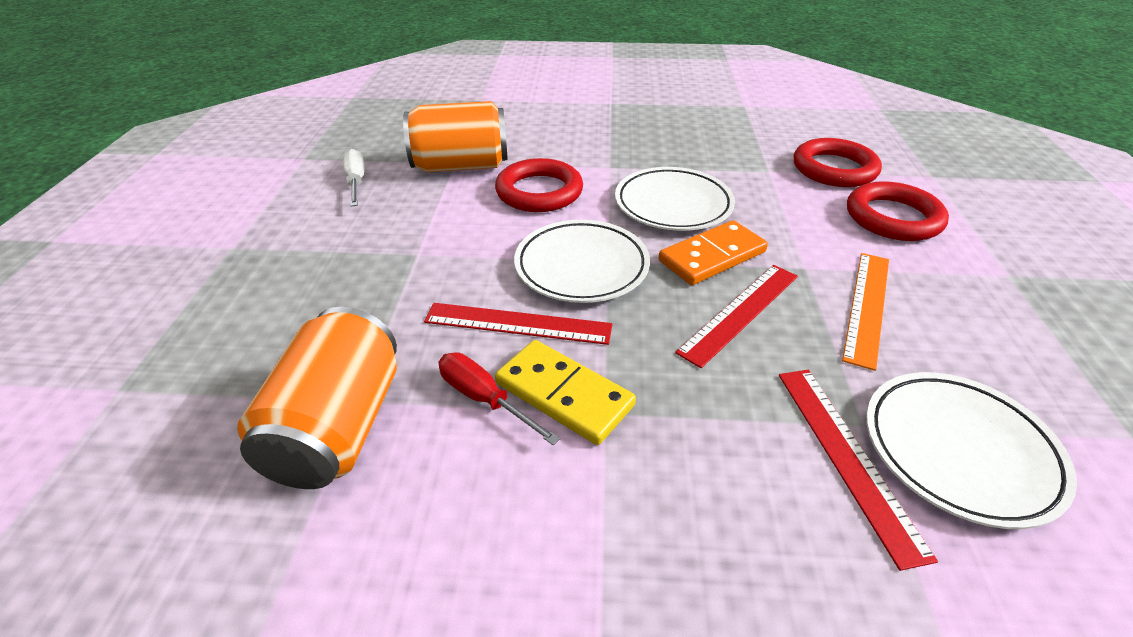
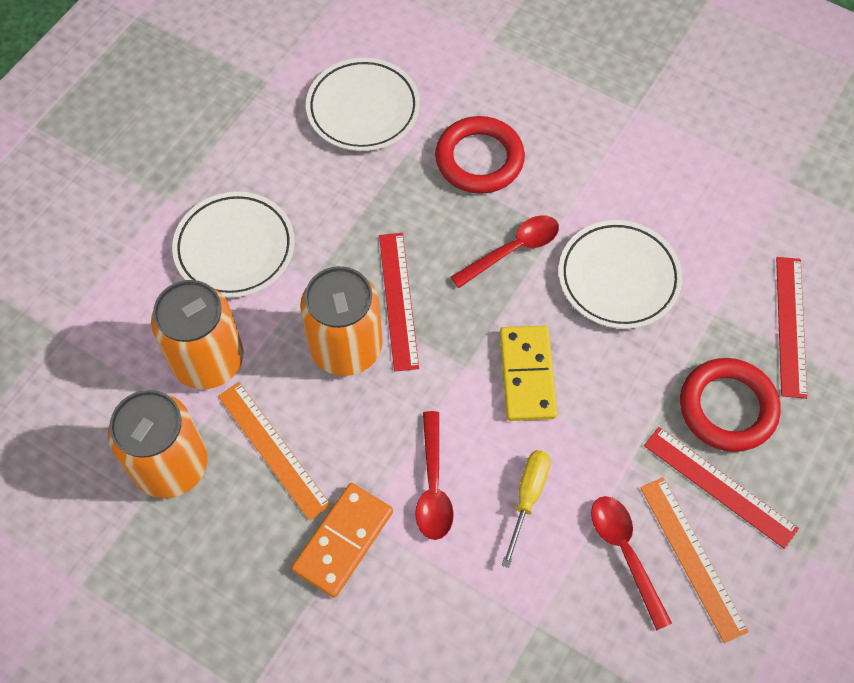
orange can: [237,307,397,489] [403,101,508,172] = 2 -> [108,390,208,498] [151,280,243,389] [300,266,383,376] = 3
orange ruler: [842,253,889,371] = 1 -> [218,382,331,521] [640,477,749,643] = 2
red ring: [495,158,583,212] [794,138,882,187] [847,181,949,241] = 3 -> [435,116,525,194] [680,358,781,452] = 2
red screwdriver: [438,352,560,445] = 1 -> none = 0
red spoon: none = 0 -> [415,411,454,540] [451,215,559,288] [591,496,672,631] = 3
white screwdriver: [343,149,365,207] = 1 -> none = 0
yellow screwdriver: none = 0 -> [502,450,551,568] = 1

